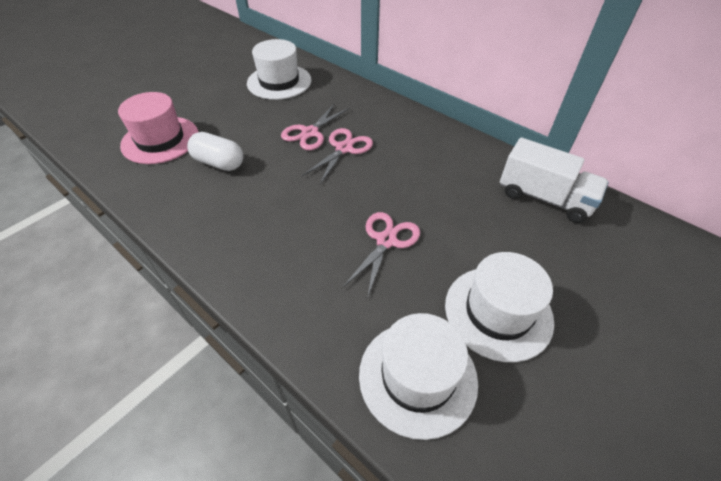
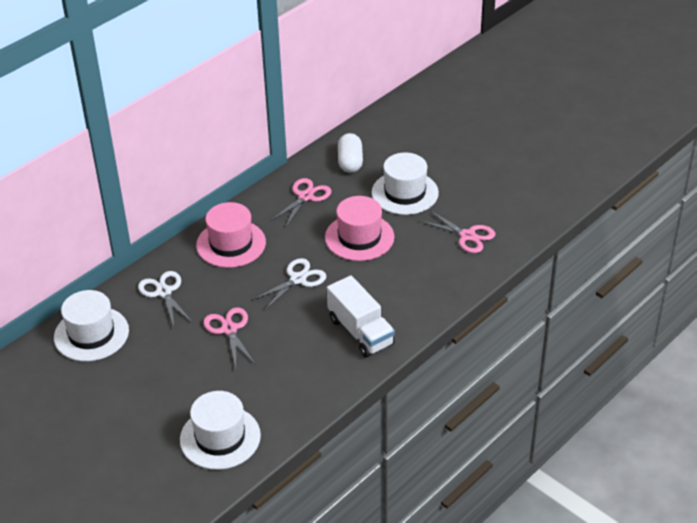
pink hat: [118,92,199,164] = 1 -> [196,202,266,268] [325,196,394,261] = 2
white scissors: none = 0 -> [138,271,193,327] [251,258,326,311] = 2

